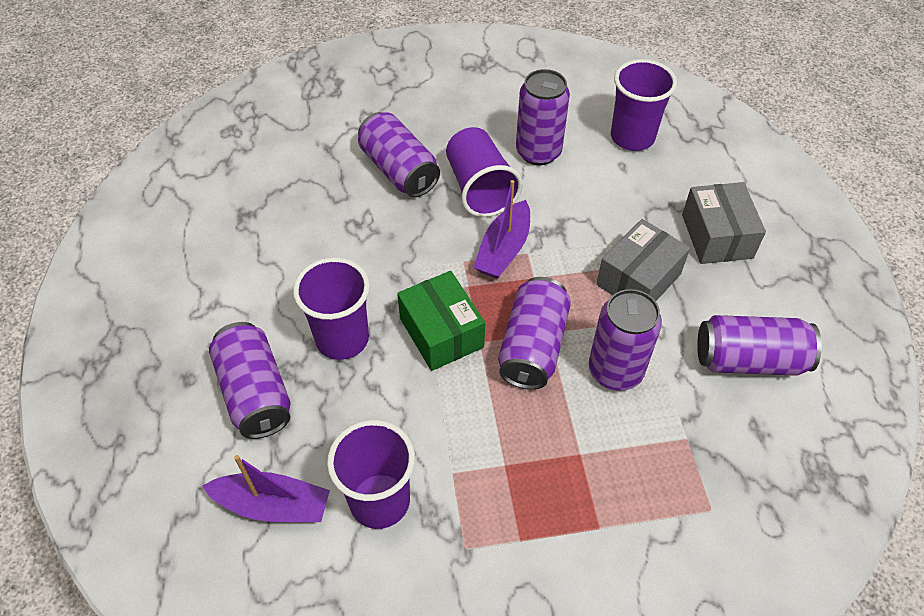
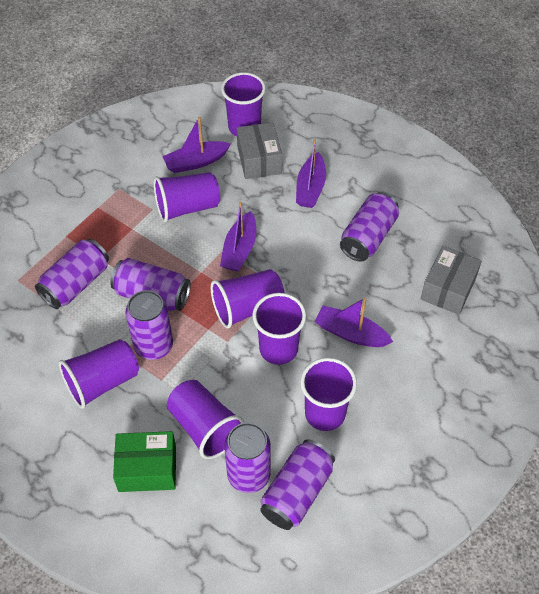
purple boat: [203,455,330,522] [473,180,530,279] = 2 -> [162,117,231,173] [220,202,256,272] [296,139,326,208] [315,298,393,347] = 4
purple cup: [293,257,370,360] [327,420,415,529] [446,127,523,217] [611,59,677,151] = 4 -> [59,339,139,409] [154,172,220,222] [167,380,244,459] [211,269,284,328] [221,72,266,136] [252,293,306,365] [301,358,357,431] = 7

